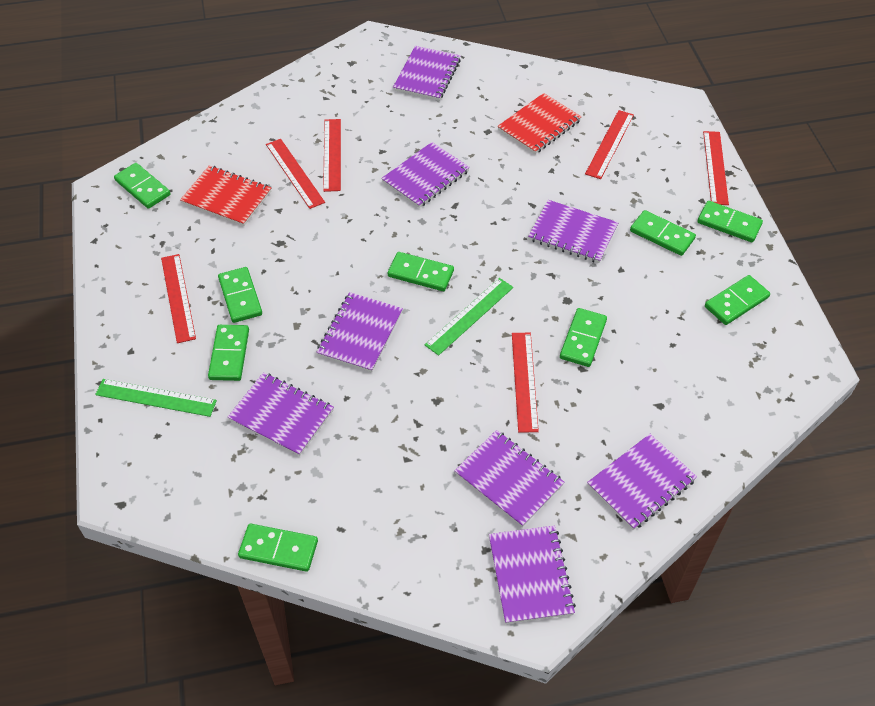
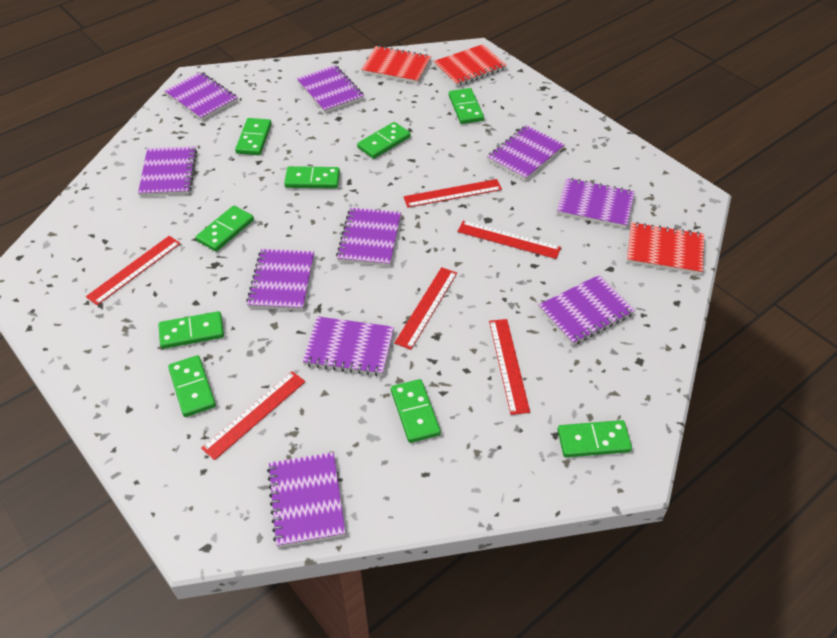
green ruler: [95,379,217,417] [425,278,513,356] = 2 -> none = 0
purple notebook: [228,372,334,456] [316,292,403,372] [381,142,470,208] [393,46,461,101] [454,430,564,527] [489,525,576,624] [528,200,618,263] [587,434,697,530] = 8 -> [138,146,197,196] [164,72,238,120] [246,249,314,311] [267,452,346,548] [296,65,364,113] [303,316,394,376] [336,207,401,266] [487,125,565,181] [538,275,635,345] [557,178,635,228] = 10
red notebook: [180,165,271,226] [497,93,582,154] = 2 -> [361,46,431,84] [434,44,507,86] [627,222,704,275] = 3

